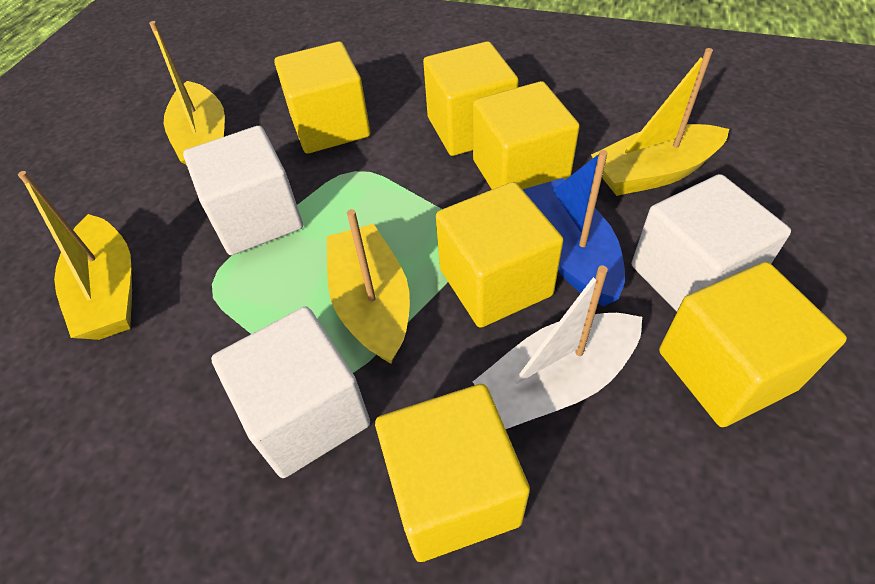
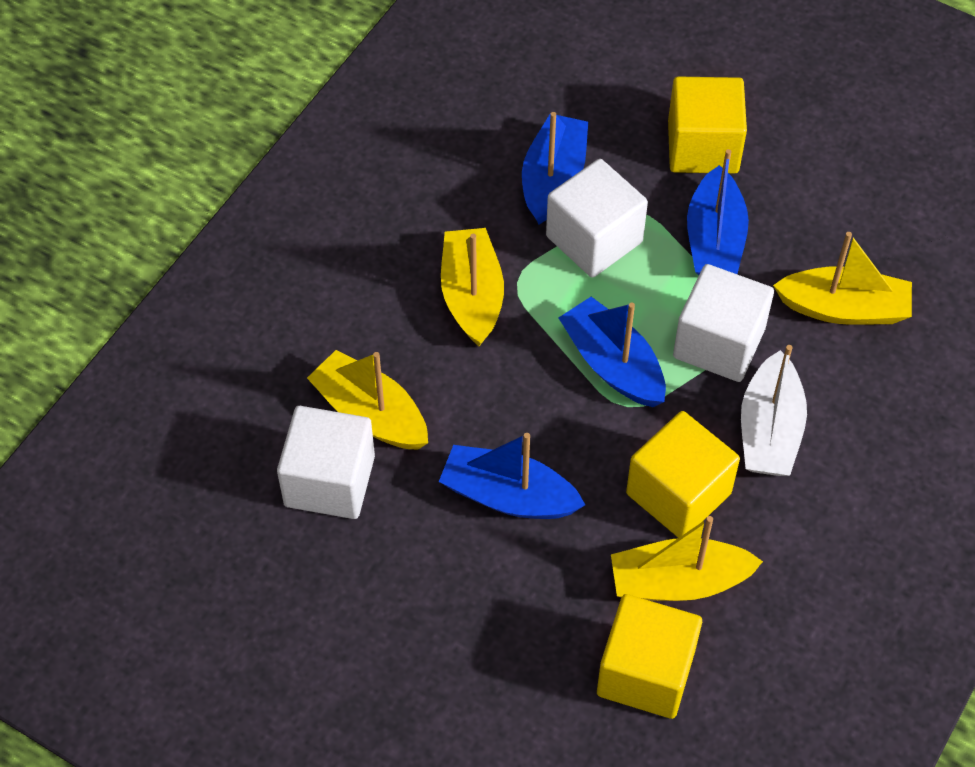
blue boat: [522,150,625,306] = 1 -> [439,433,585,519] [522,112,588,225] [559,297,666,407] [687,149,749,275] = 4
yellow cube: [274,41,370,154] [375,384,530,562] [423,41,519,156] [436,182,564,328] [473,81,580,189] [659,262,847,427] = 6 -> [597,594,702,719] [626,411,740,538] [668,76,747,174] = 3

